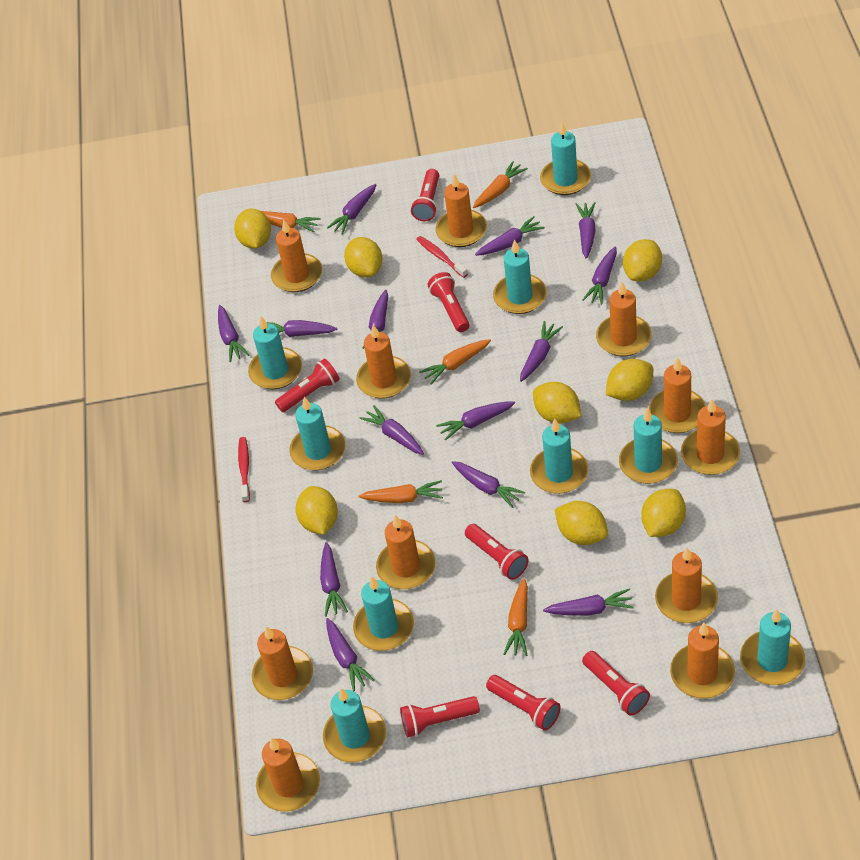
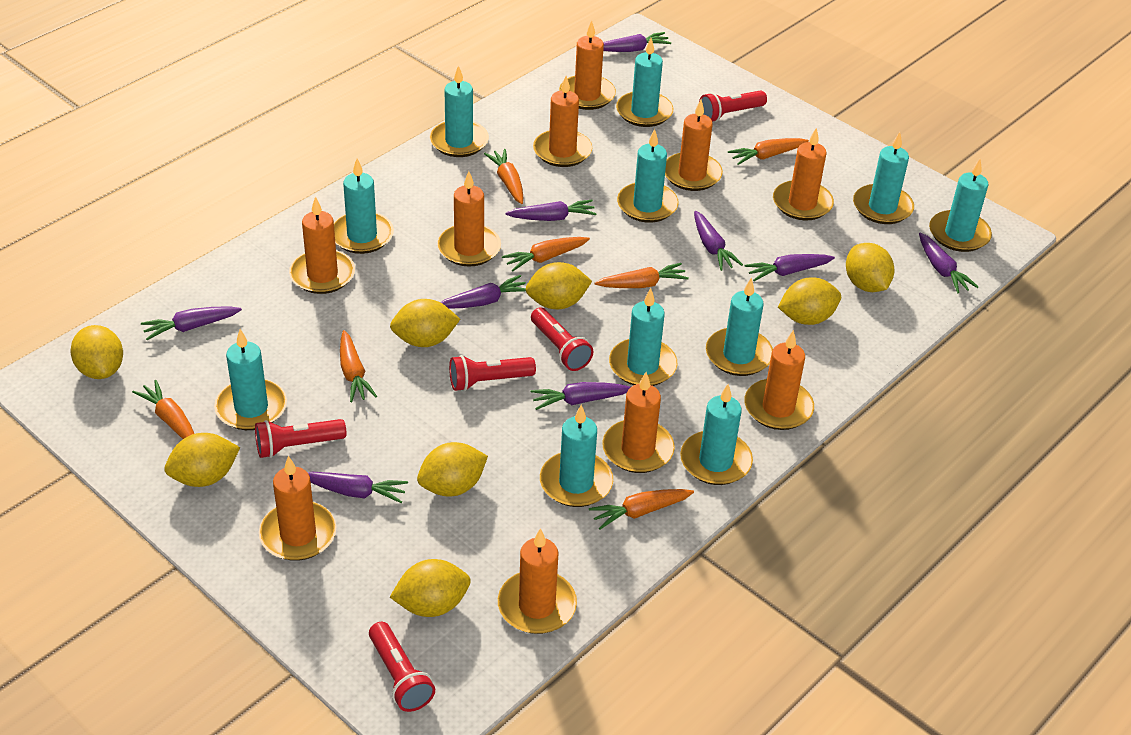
orange candle: [252,626,313,700] [256,738,320,812] [271,220,322,292] [356,325,411,399] [376,515,436,589] [436,174,487,247] [596,282,651,356] [649,357,706,433] [655,547,718,623] [670,623,735,699] [681,399,740,475] = 11 -> [259,456,336,561] [289,196,355,294] [437,171,501,267] [498,528,577,634] [533,76,592,167] [559,20,616,110] [602,372,675,473] [665,100,723,191] [744,330,814,430] [773,127,834,220] = 10
orange carrot: [261,211,320,232] [359,480,443,503] [419,339,491,385] [473,161,528,208] [503,578,528,656] = 5 -> [132,380,194,439] [340,330,377,402] [484,149,523,204] [502,237,590,272] [589,489,694,530] [595,263,689,288] [728,138,809,165] = 7
purple carrot: [218,305,249,362] [266,320,337,337] [320,542,348,617] [326,618,375,691] [327,184,377,235] [359,405,424,455] [363,290,388,349] [436,401,515,441] [452,461,525,508] [475,216,545,256] [520,321,563,382] [543,588,634,616] [576,202,596,259] [582,246,617,304] = 14 -> [141,306,242,340] [307,472,408,503] [440,275,526,309] [505,200,597,221] [530,382,630,410] [603,32,671,52] [694,211,743,271] [745,254,835,281] [919,233,978,293] = 9
red flashlight: [275,359,340,412] [400,696,480,738] [411,169,439,221] [428,272,470,332] [465,524,529,580] [486,675,561,731] [582,651,650,715] = 7 -> [255,419,346,458] [369,622,435,712] [449,355,536,391] [531,308,593,371] [699,90,767,122] = 5
red toothbrush: [238,437,250,502] [416,236,468,278] = 2 -> none = 0
turquoise candle: [248,317,302,389] [289,397,346,470] [323,688,386,762] [353,577,414,651] [493,239,547,314] [530,419,588,494] [540,122,591,195] [619,408,678,484] [740,609,805,685] = 9 -> [214,329,287,430] [334,159,394,254] [430,65,489,157] [540,405,613,507] [609,288,677,386] [616,38,674,127] [617,129,679,223] [680,384,753,485] [706,278,773,376] [853,132,914,224] [929,159,992,252] = 11

